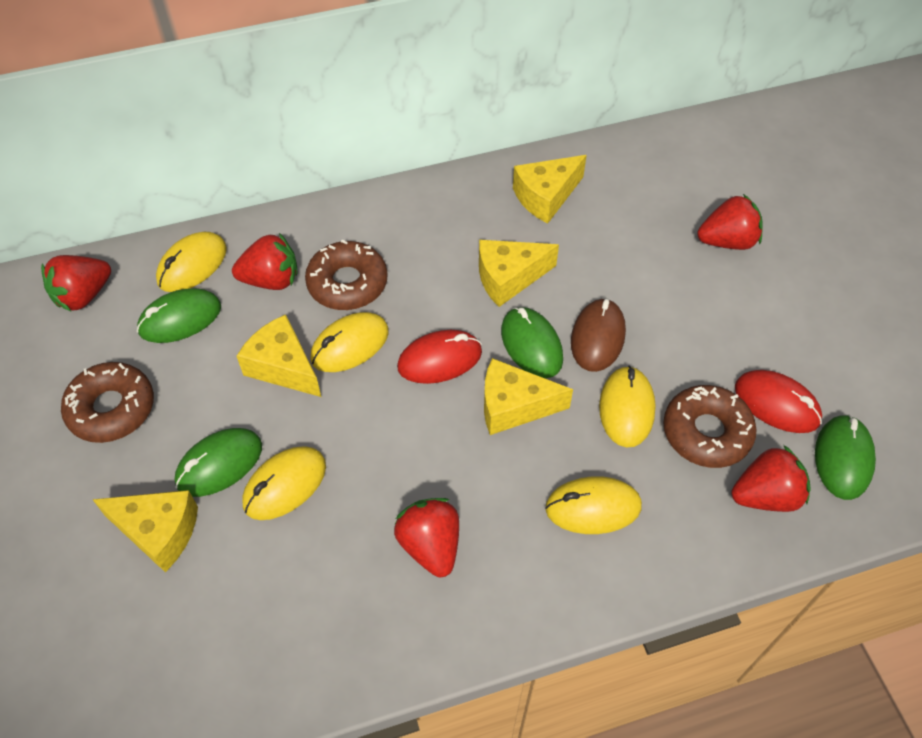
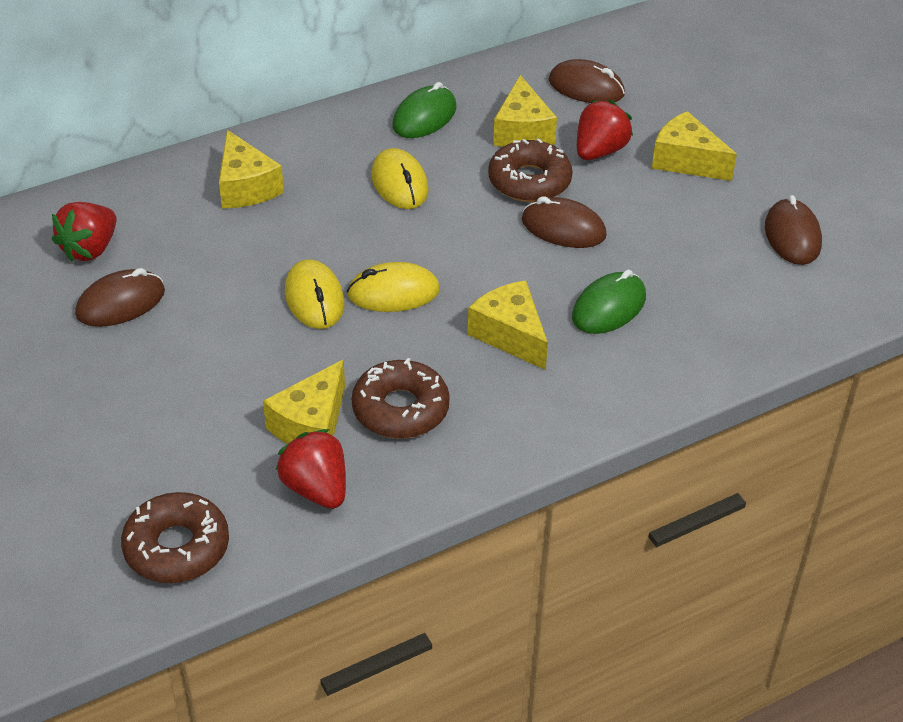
brown mouse: [571,298,626,372] = 1 -> [75,268,165,327] [522,196,607,248] [549,59,625,103] [765,195,822,265] = 4
green mouse: [137,288,221,343] [175,428,262,497] [501,307,563,378] [815,414,876,500] = 4 -> [393,82,456,138] [572,270,646,334] = 2
red mouse: [397,330,482,384] [735,370,822,433] = 2 -> none = 0
red strawberry: [41,255,111,312] [232,233,297,290] [394,498,459,577] [697,194,763,250] [731,445,811,512] = 5 -> [52,202,117,262] [276,429,346,509] [577,100,633,160] = 3
yellow mouse: [156,232,227,292] [242,447,326,520] [310,312,389,372] [545,476,642,534] [599,366,656,448] = 5 -> [285,259,344,329] [347,262,440,312] [371,148,429,209] = 3

